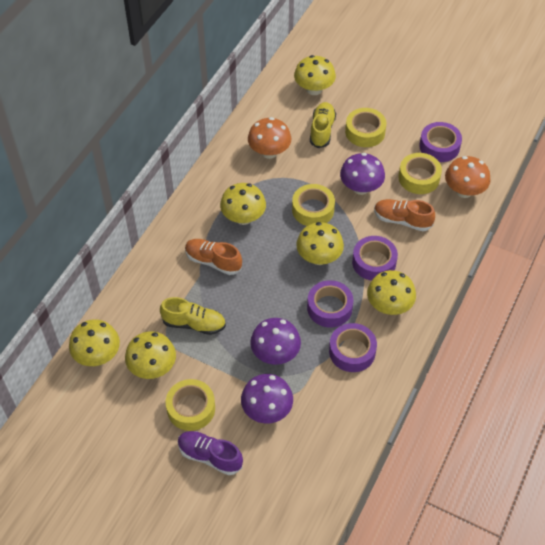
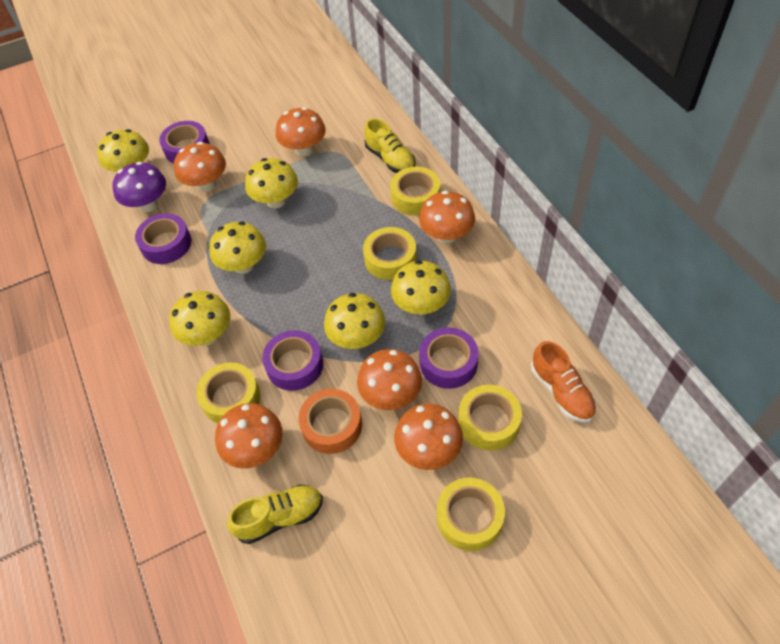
orange mushroom: [248,117,291,159] [445,156,490,198] = 2 -> [174,142,226,192] [215,403,283,469] [276,107,325,156] [357,349,422,410] [394,403,463,470] [419,191,475,244] = 6
orange shoe: [185,239,242,275] [374,199,435,231] = 2 -> [531,341,597,423] = 1
orange tape: none = 0 -> [299,389,362,454] = 1
purple mushroom: [241,374,293,423] [250,318,301,365] [340,153,385,195] = 3 -> [112,162,166,212] = 1
purple shoe: [178,431,243,475] = 1 -> none = 0
yellow tape: [166,379,215,431] [292,184,335,226] [345,108,387,147] [398,153,442,194] = 4 -> [196,362,260,424] [363,227,417,280] [390,167,440,215] [437,477,505,551] [458,385,522,451] = 5

